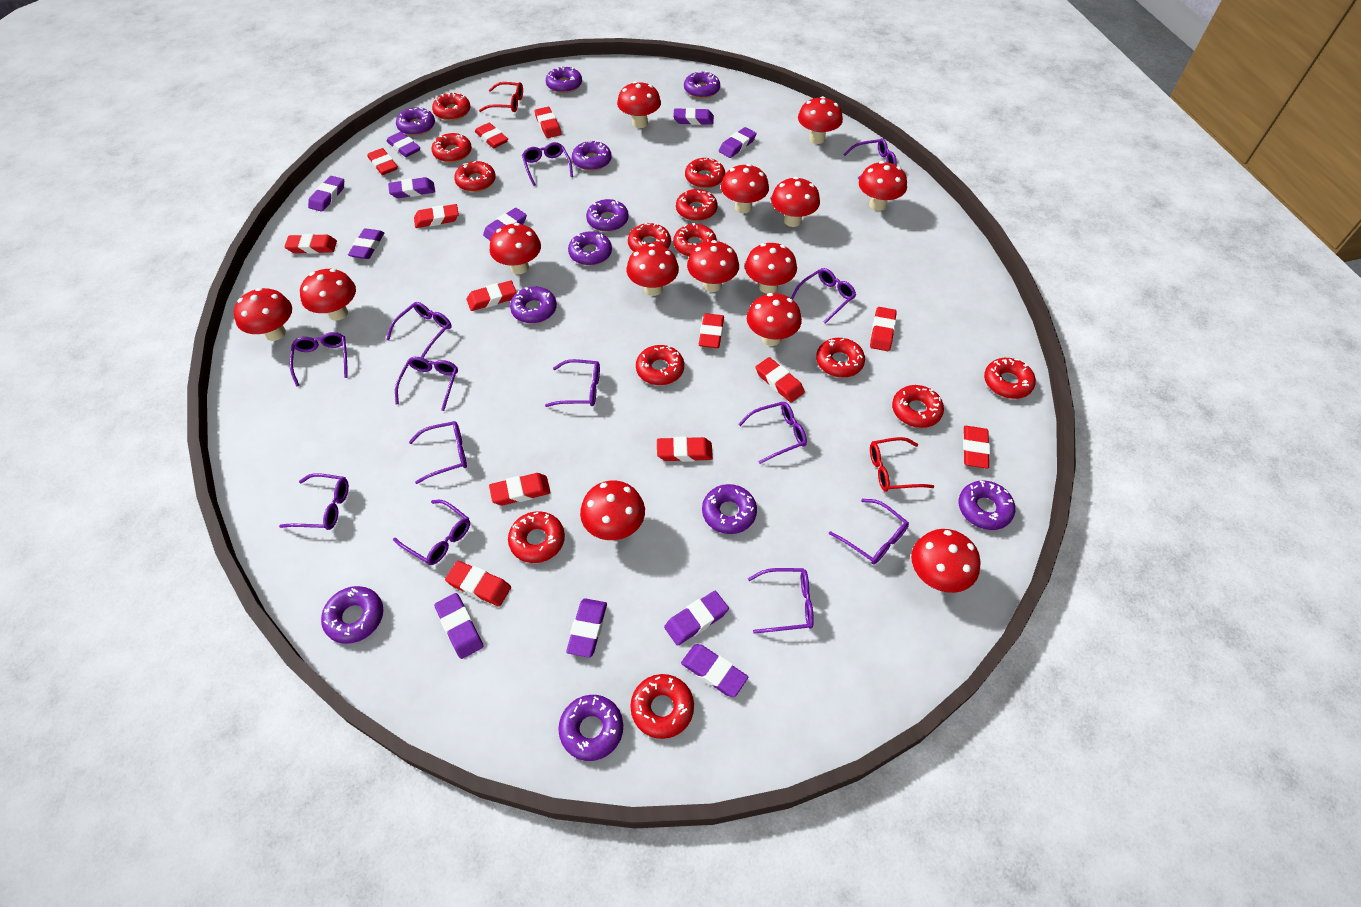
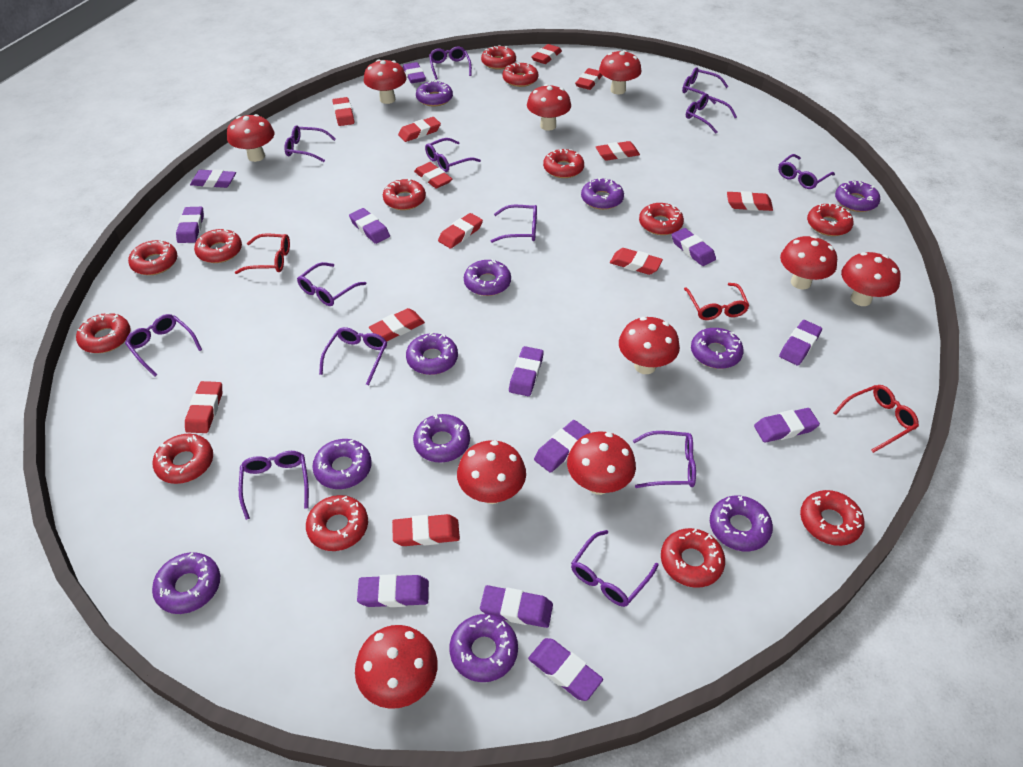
purple eraser: [308,176,344,212] [348,228,384,259] [387,132,420,157] [388,177,435,198] [434,593,483,659] [483,208,527,240] [566,598,607,658] [664,591,729,646] [673,108,714,125] [681,644,748,697] [719,127,757,158] = 11 -> [176,207,204,243] [190,169,236,188] [349,208,390,244] [357,574,429,607] [403,62,426,83] [480,585,553,628] [509,346,544,396] [528,638,603,701] [534,420,591,473] [672,228,716,266] [754,408,820,443] [779,320,822,365] = 12
red eraser: [284,234,337,254] [367,148,398,175] [414,204,459,228] [445,561,511,606] [467,280,516,311] [475,123,508,148] [489,473,551,505] [534,107,561,138] [657,436,713,462] [699,313,724,348] [756,357,805,402] [870,307,897,351] [963,426,990,469] = 13 -> [185,381,222,433] [333,97,354,126] [369,308,425,341] [392,514,460,546] [398,117,441,142] [414,162,452,189] [438,213,483,249] [531,44,562,64] [575,68,603,90] [596,141,640,161] [610,248,663,275] [727,191,773,211] = 12
red glasses: [479,82,523,112] [870,437,935,492] = 2 -> [235,233,290,274] [684,283,749,320] [834,385,919,453] = 3
red mushroom: [234,288,292,341] [300,269,356,321] [489,223,541,274] [580,481,645,540] [617,81,661,128] [627,244,679,296] [687,240,739,292] [721,164,769,213] [745,243,797,294] [747,293,802,346] [771,177,820,227] [798,96,843,144] [859,161,907,211] [911,529,981,593] = 14 -> [227,114,274,162] [355,625,438,709] [364,59,407,104] [457,440,526,504] [527,84,571,131] [567,431,636,495] [599,50,642,94] [619,317,680,374] [780,236,837,290] [841,252,901,306] = 10

